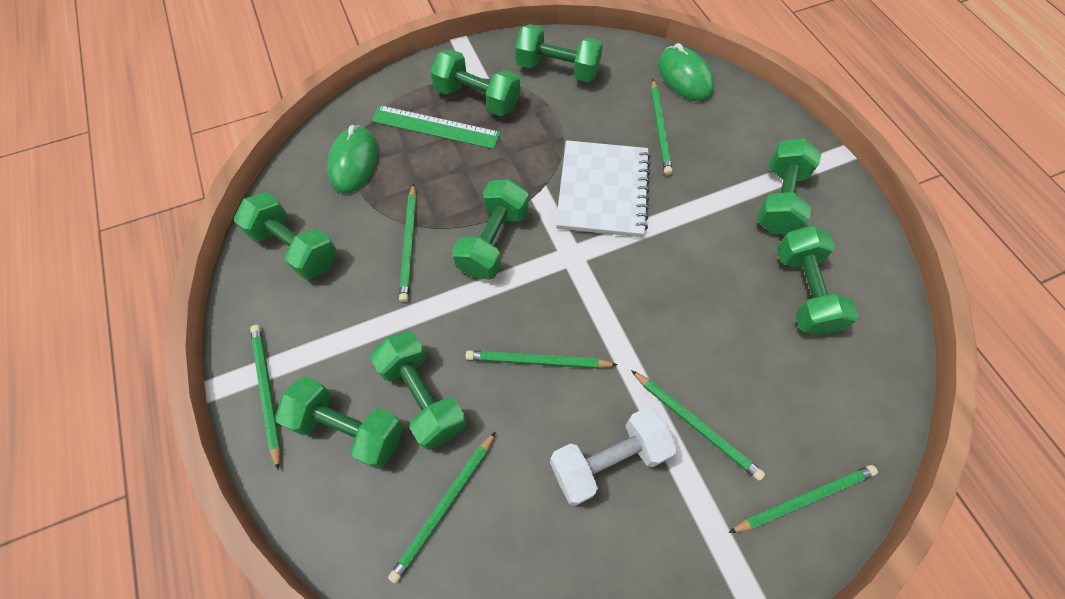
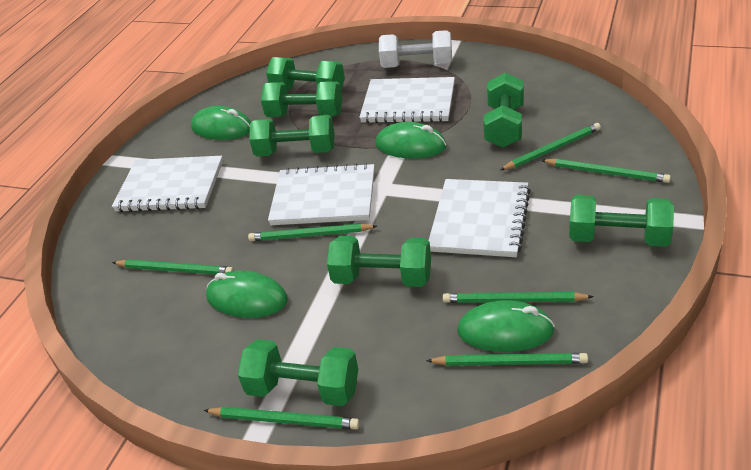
green dumbbell: [234,192,337,280] [275,376,404,469] [370,331,467,450] [430,49,520,116] [452,179,529,279] [515,24,603,82] [756,138,821,235] [777,226,859,336] = 8 -> [238,339,358,406] [249,115,334,157] [261,81,342,117] [266,57,345,90] [327,236,431,287] [483,72,524,148] [569,195,674,247] = 7
green mouse: [327,125,378,193] [658,43,714,101] = 2 -> [191,106,251,140] [206,270,288,318] [376,122,446,159] [457,300,555,352] = 4
green ruler: [371,105,500,149] = 1 -> none = 0
white notebook: [556,140,651,237] = 1 -> [112,156,223,212] [268,163,375,225] [359,77,455,123] [429,179,531,257] = 4

